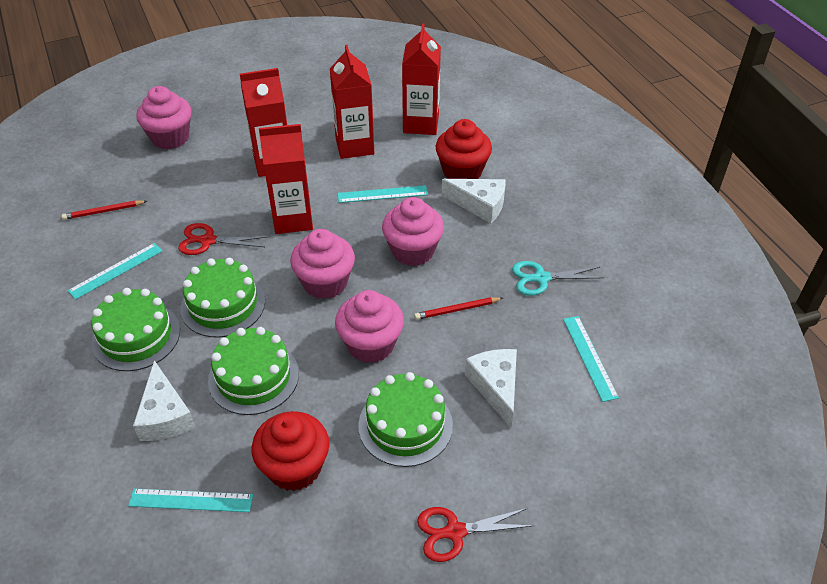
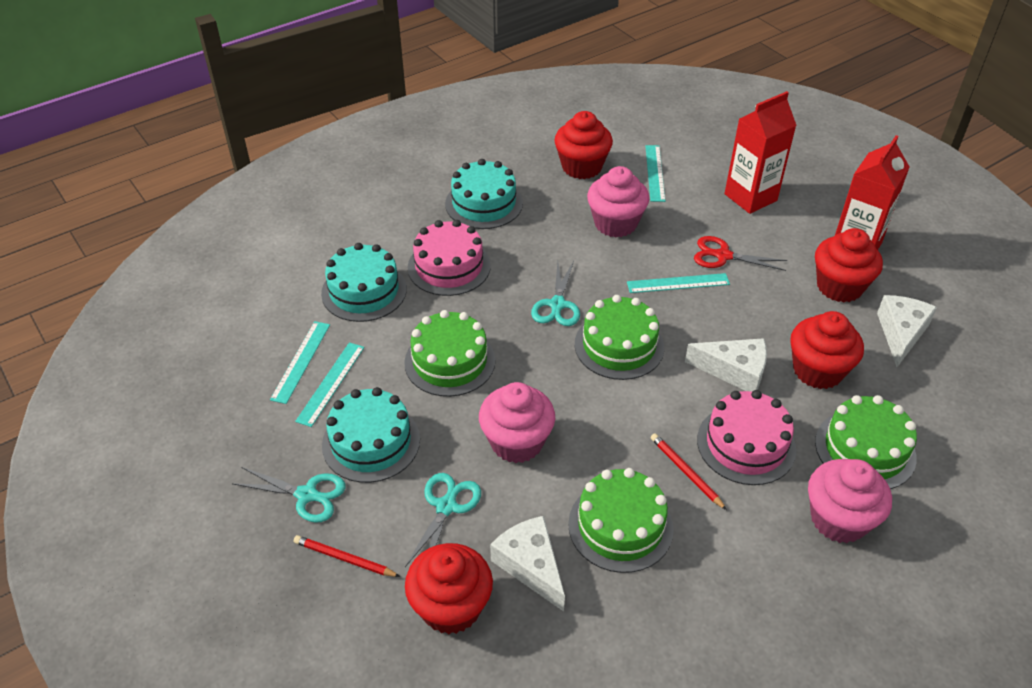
pink cake: none = 0 -> [408,220,491,296] [697,390,796,485] = 2
pink cupcake: [136,86,192,149] [290,229,355,299] [335,290,404,363] [382,197,444,266] = 4 -> [479,382,555,463] [587,166,649,237] [808,459,892,543] = 3
red carton: [240,68,287,177] [259,124,313,234] [330,45,374,159] [402,24,441,135] = 4 -> [725,91,797,214] [835,135,910,250] = 2
red cupcake: [251,411,329,491] [436,119,492,179] = 2 -> [405,543,493,634] [555,111,613,179] [790,311,864,389] [815,228,883,302] = 4
red scissors: [178,223,267,255] [417,507,534,562] = 2 -> [694,236,787,271] = 1
turquoise cake: none = 0 -> [321,243,407,322] [322,387,420,483] [445,159,523,229] = 3
turquoise scissors: [512,261,605,296] = 1 -> [232,467,346,523] [405,473,481,567] [531,261,580,326] = 3

